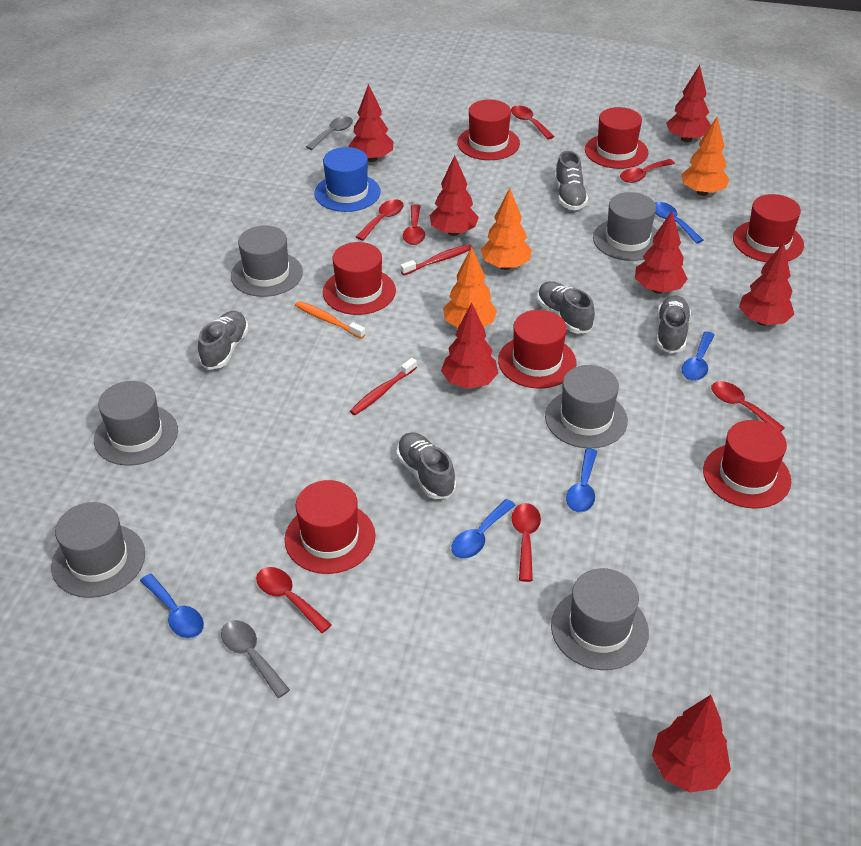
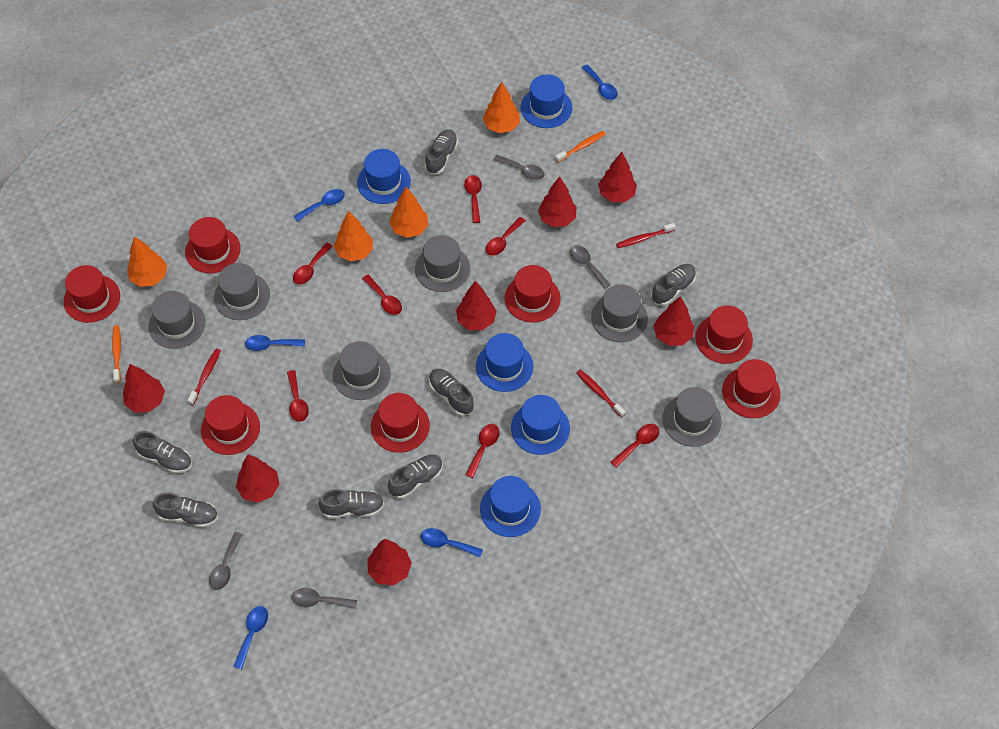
blue hat: [314,147,381,212] = 1 -> [357,149,411,204] [476,333,533,392] [480,476,541,537] [511,395,570,455] [521,74,573,128] = 5
grey shoe: [198,311,249,370] [396,432,456,499] [537,281,595,333] [555,151,588,210] [657,295,691,354] = 5 -> [133,431,192,474] [153,493,218,528] [319,489,384,519] [388,455,443,499] [425,130,458,175] [429,369,474,416] [651,264,696,306] = 7
grey spoon: [221,620,290,698] [306,116,353,150] = 2 -> [209,532,243,590] [292,588,357,609] [493,155,544,180] [570,245,611,289] = 4
orange toothbrush: [295,301,365,339] = 1 -> [112,325,121,383] [555,131,606,162] = 2
orange tree: [443,247,497,328] [481,188,532,270] [681,117,729,196] = 3 -> [127,236,167,287] [334,210,373,262] [389,187,428,238] [483,82,520,133] = 4
red toothbrush: [350,358,417,415] [400,244,472,275] = 2 -> [187,349,221,405] [577,370,626,417] [616,223,676,248] = 3

